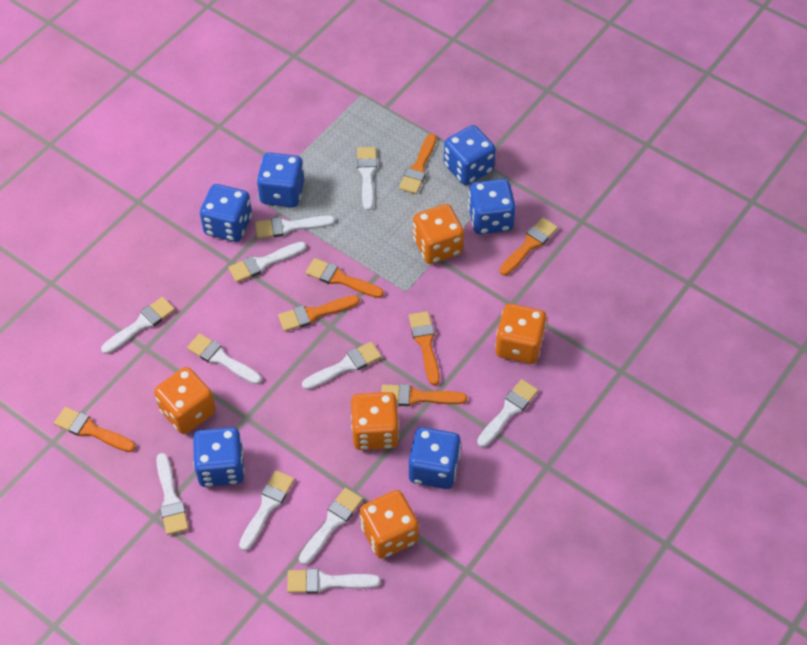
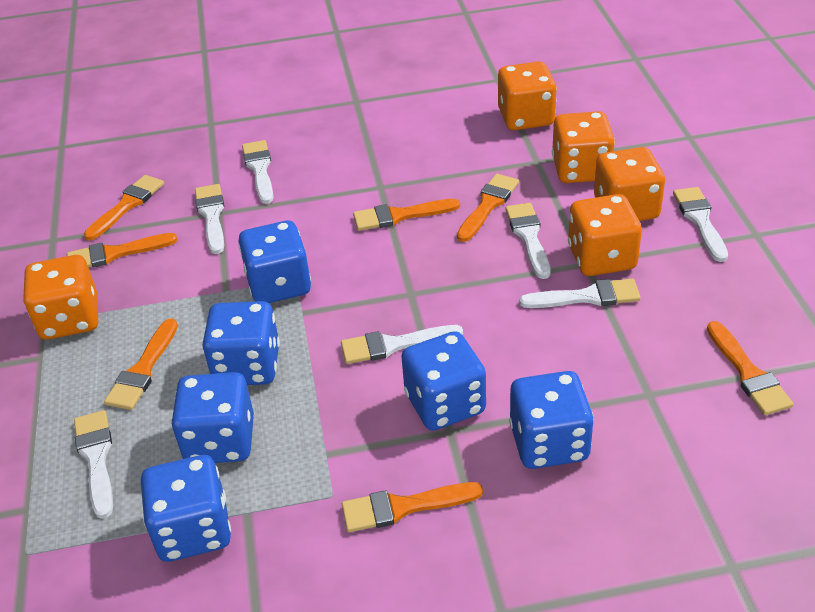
white brush: [101,297,175,354] [156,453,189,535] [187,333,262,385] [228,242,306,282] [239,470,295,551] [255,216,335,239] [287,569,380,594] [299,488,363,565] [302,341,382,390] [357,147,377,211] [477,379,538,447] = 11 -> [74,410,113,519] [195,184,224,254] [242,140,273,204] [341,325,463,364] [505,203,550,279] [519,279,641,308] [673,187,728,262] = 7

